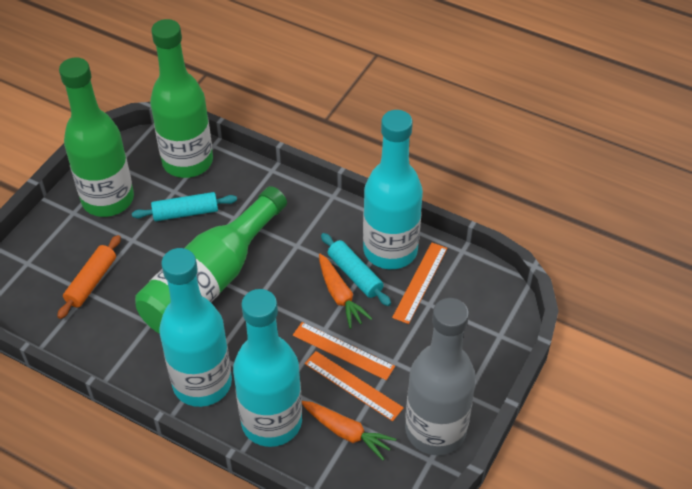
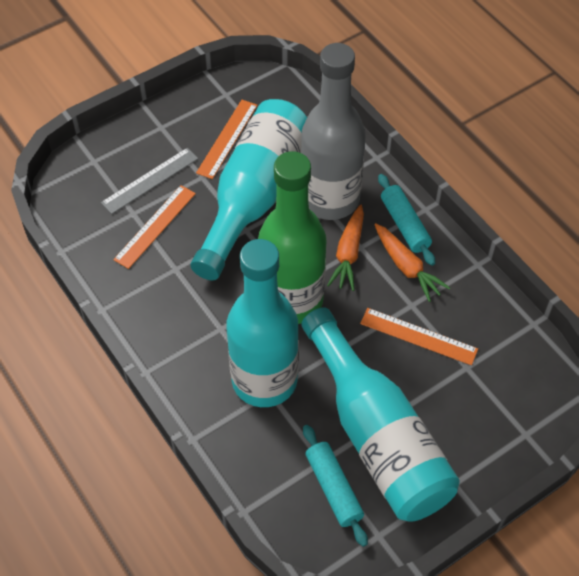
green bottle: [59,58,134,217] [135,186,287,334] [150,19,213,178] = 3 -> [258,151,326,324] = 1
grey ruler: none = 0 -> [101,148,198,214] = 1
orange rolling pin: [57,235,121,319] = 1 -> none = 0

